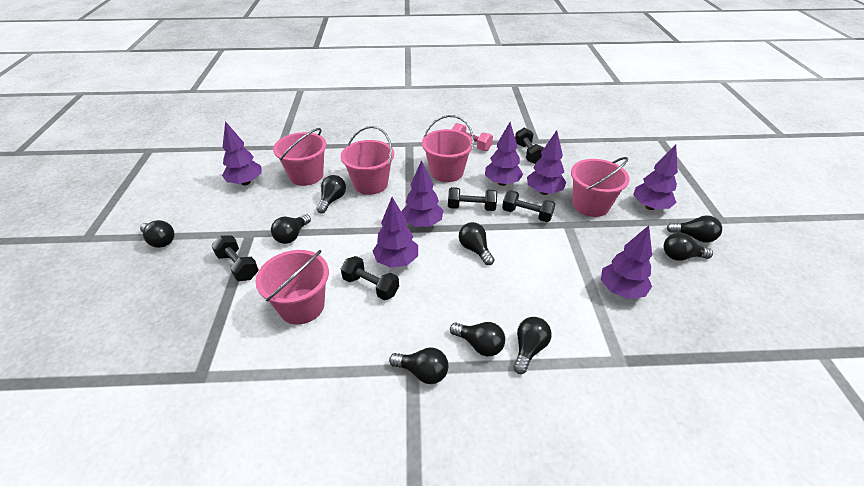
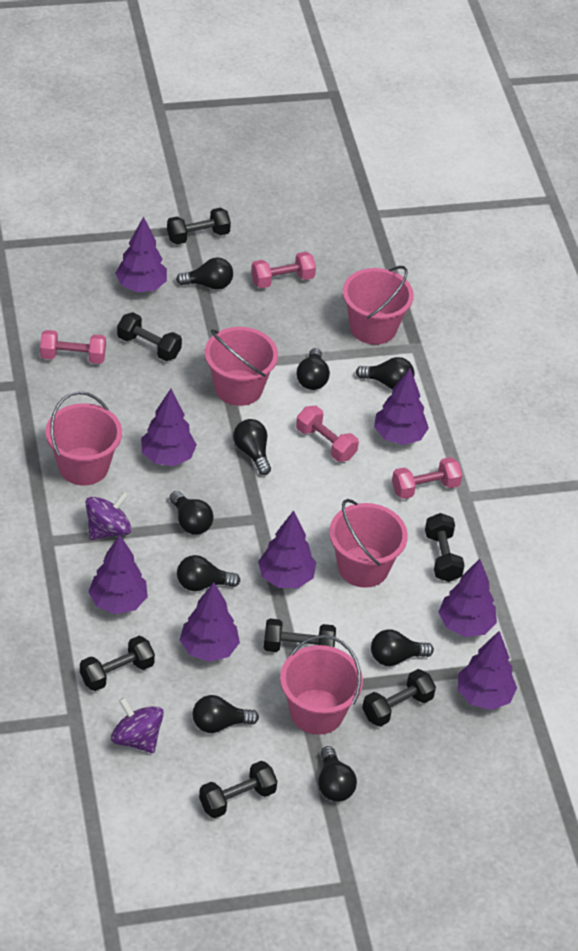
black dumbbell: [211,235,259,281] [341,256,399,300] [448,187,497,211] [502,190,555,222] [515,128,544,164] = 5 -> [80,636,155,691] [117,312,182,361] [167,208,231,244] [199,761,277,818] [264,619,336,652] [362,669,436,727] [425,513,465,582] = 7
pink dumbbell: [452,123,493,151] = 1 -> [40,330,106,364] [251,252,316,288] [296,406,359,462] [392,457,462,499] = 4
purple spinning top: none = 0 -> [85,491,132,540] [111,697,164,753] = 2
purple tree: [222,121,262,185] [373,197,418,268] [401,160,444,227] [485,122,523,186] [527,130,567,195] [601,225,652,299] [633,144,678,210] = 7 -> [88,535,148,614] [115,217,167,292] [141,389,197,466] [180,582,240,662] [258,510,316,588] [374,368,429,445] [438,559,497,637] [458,631,517,710] = 8

